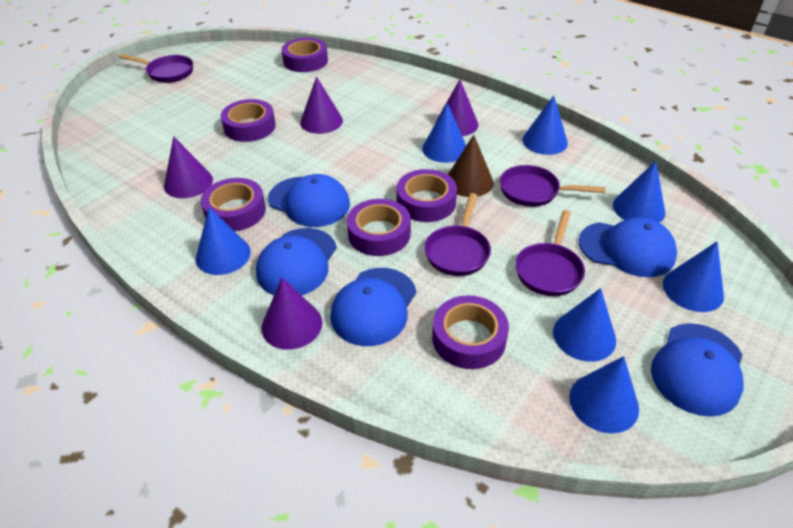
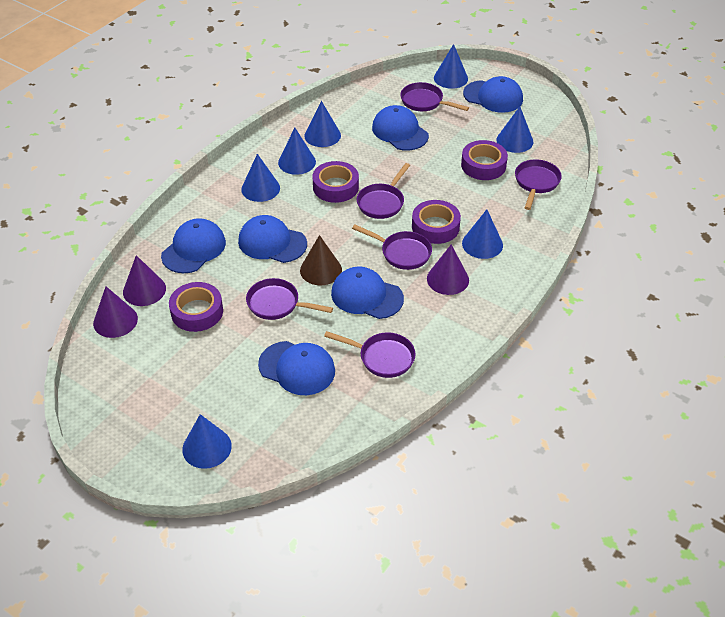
blue cap: [256,228,337,295] [268,174,350,227] [330,268,416,346] [579,217,677,277] [651,323,743,417] = 5 -> [161,218,226,273] [238,215,307,263] [258,341,335,395] [331,267,404,319] [372,105,429,151] [463,76,523,113] = 6
purple cone: [164,136,213,198] [262,277,322,350] [300,76,343,134] [435,79,478,136] = 4 -> [93,287,138,338] [123,255,166,306] [427,244,469,295] = 3
purple pan: [119,54,193,83] [424,193,491,276] [500,165,606,207] [515,210,585,296] = 4 -> [246,278,333,320] [324,331,416,378] [352,225,432,270] [357,163,410,219] [400,82,469,111] [515,159,562,210] = 6
purple tape: [201,178,266,231] [221,99,276,142] [282,38,328,72] [347,199,411,256] [397,169,457,222] [432,295,509,369] = 6 -> [169,282,223,332] [312,161,359,203] [412,200,461,244] [461,140,508,180] = 4

